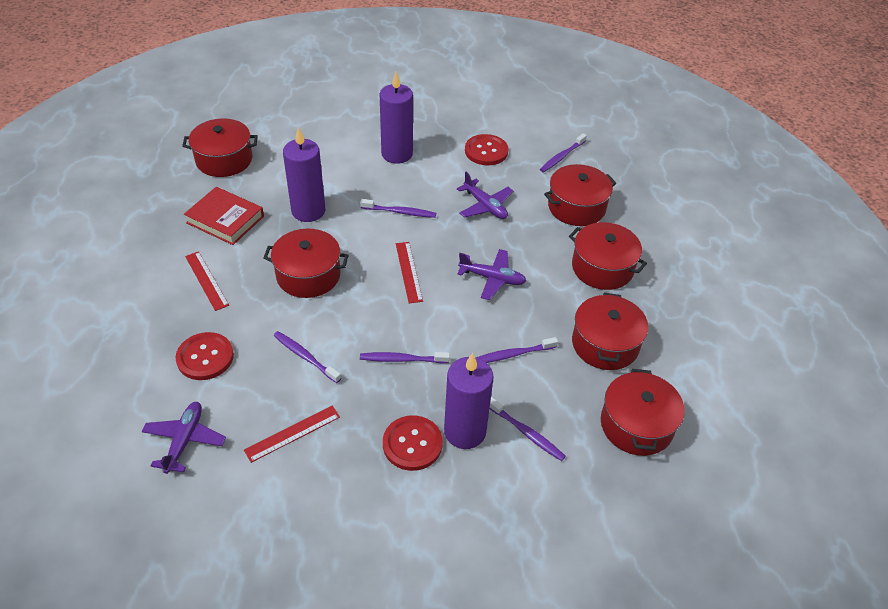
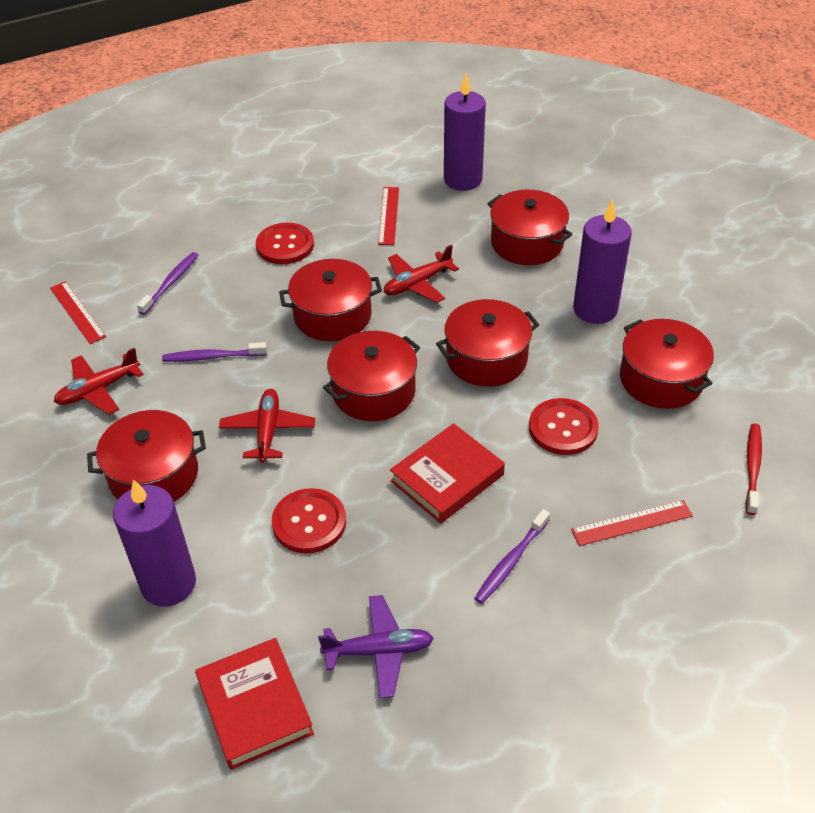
purple plane: [142,402,226,474] [457,172,513,219] [457,249,526,300] = 3 -> [318,595,434,698] = 1
purple toothbrush: [274,331,341,383] [360,199,436,218] [360,352,450,363] [476,337,558,363] [490,397,566,461] [540,133,587,172] = 6 -> [137,252,198,315] [162,342,267,362] [474,509,550,604] = 3
red book: [184,187,264,245] = 1 -> [195,638,314,770] [390,423,505,524] = 2
red plane: none = 0 -> [54,348,144,415] [219,389,315,463] [384,245,459,303] = 3
red toothbrush: none = 0 -> [746,424,762,515] = 1

